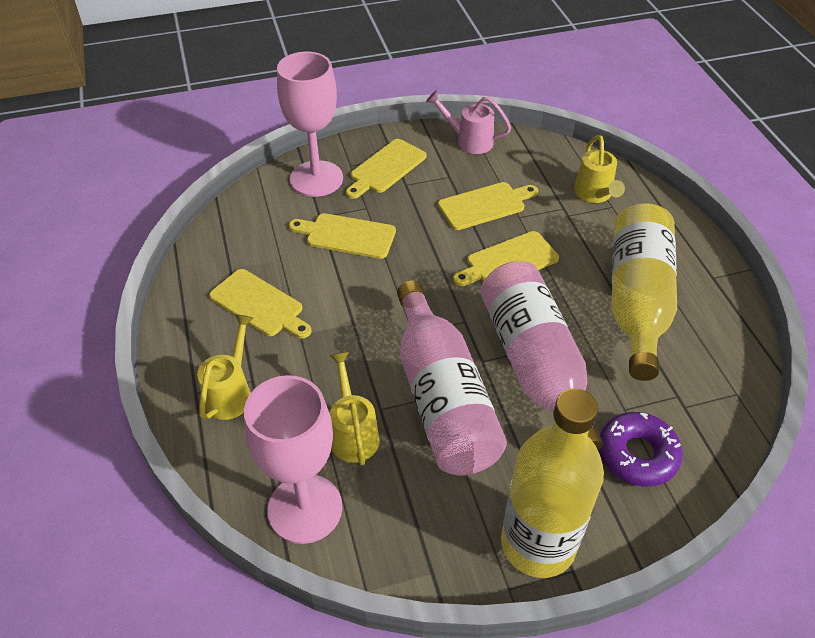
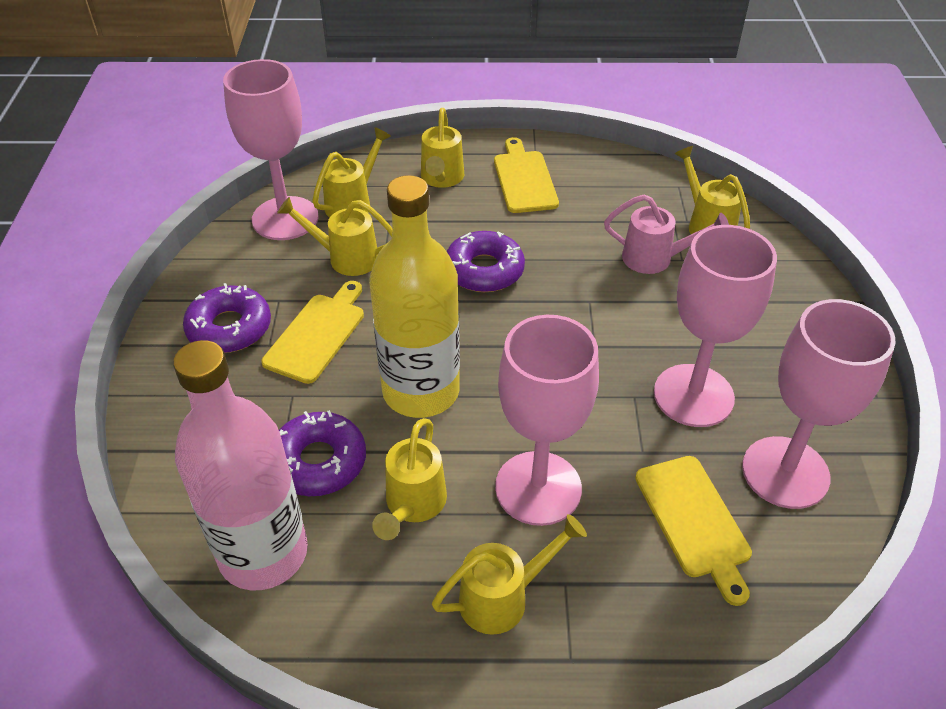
pink bottle: [397,280,507,475] [481,261,603,450] = 2 -> [173,340,308,590] = 1
pink goblet: [244,375,342,544] [277,52,343,197] = 2 -> [223,59,318,240] [495,315,599,526] [654,225,777,427] [742,299,896,509] = 4
purple donut: [599,412,683,487] = 1 -> [183,283,271,353] [279,410,366,496] [447,231,525,292] = 3
yellow bottle: [501,388,604,578] [611,203,677,381] = 2 -> [369,175,460,418] = 1
yellow cutting board: [209,269,311,339] [289,213,396,259] [346,139,427,199] [438,182,538,230] [453,231,559,286] = 5 -> [262,281,364,384] [494,137,559,213] [635,456,752,606] = 3
yellow watering can: [197,314,254,420] [329,352,380,465] [574,135,625,203] = 3 -> [277,197,393,276] [312,127,391,218] [372,418,447,540] [421,108,464,188] [432,514,587,635] [674,146,750,234] = 6

